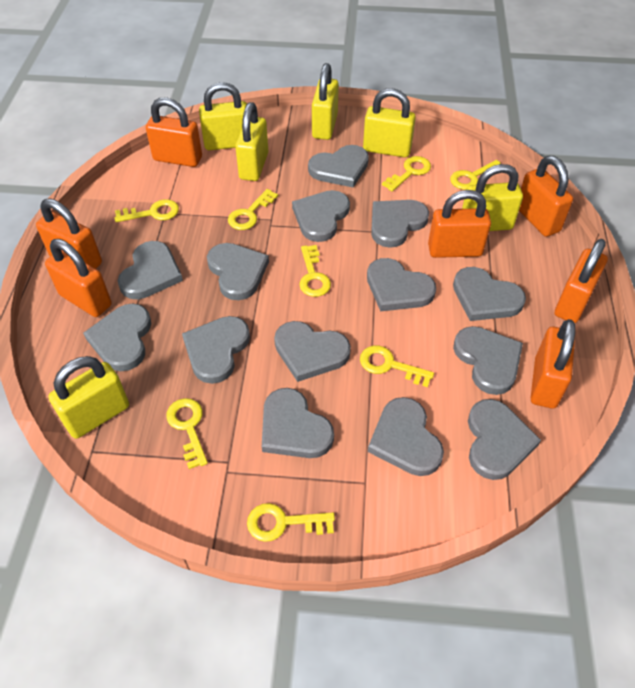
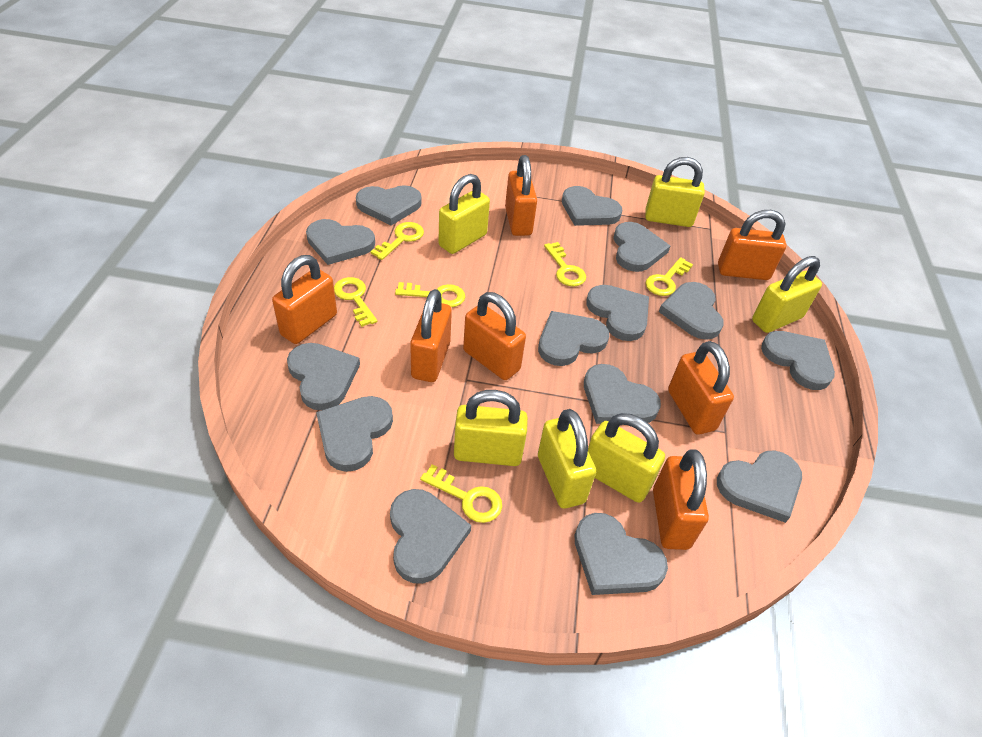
yellow key: [115,199,179,222] [166,398,208,469] [228,189,278,230] [247,503,335,542] [299,245,331,297] [360,346,434,387] [382,156,431,192] [450,160,500,190] = 8 -> [334,277,377,327] [371,222,424,260] [395,282,465,307] [420,464,502,523] [544,242,586,287] [646,257,693,296] = 6

